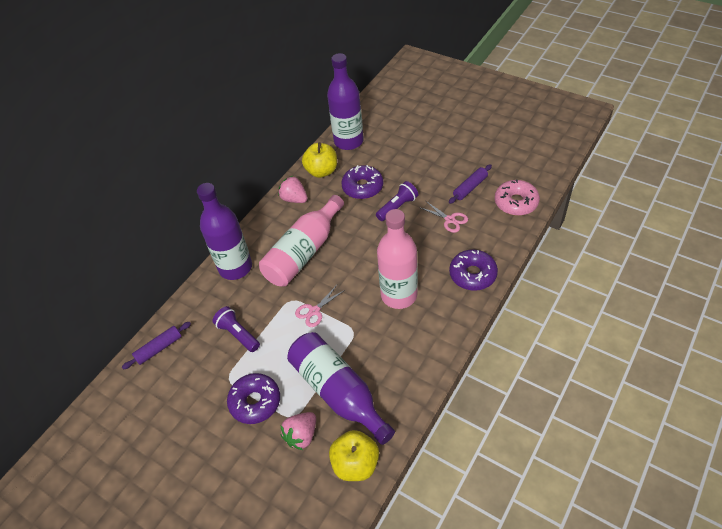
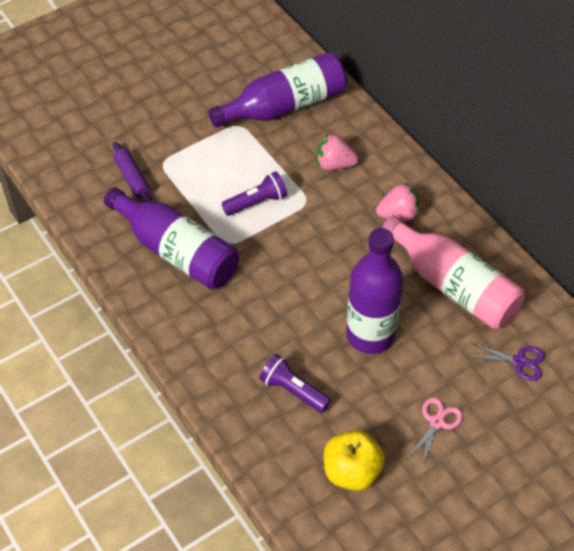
pink bottle: [259,195,344,286] [377,209,418,309] = 2 -> [382,215,525,329] = 1
pink donut: [495,180,540,216] = 1 -> none = 0
pink scissors: [295,285,345,327] [419,201,468,233] = 2 -> [407,397,463,466] = 1
purple donut: [227,373,280,424] [341,165,383,199] [449,249,498,291] = 3 -> none = 0
purple rolling pin: [122,322,191,370] [449,164,492,204] = 2 -> [113,142,152,202] = 1
purple scissors: none = 0 -> [467,343,545,381] = 1
yellow apple: [302,142,337,178] [329,430,379,481] = 2 -> [324,430,385,491] = 1

